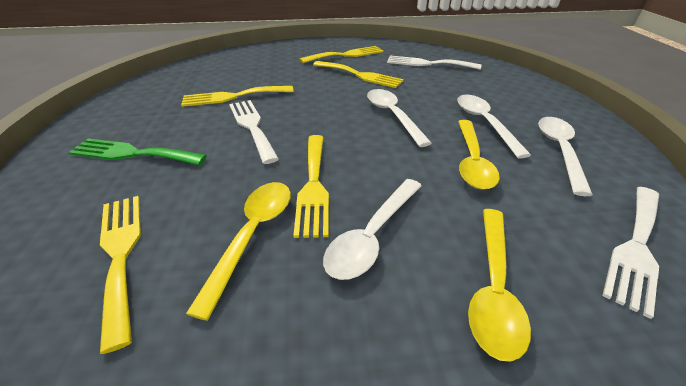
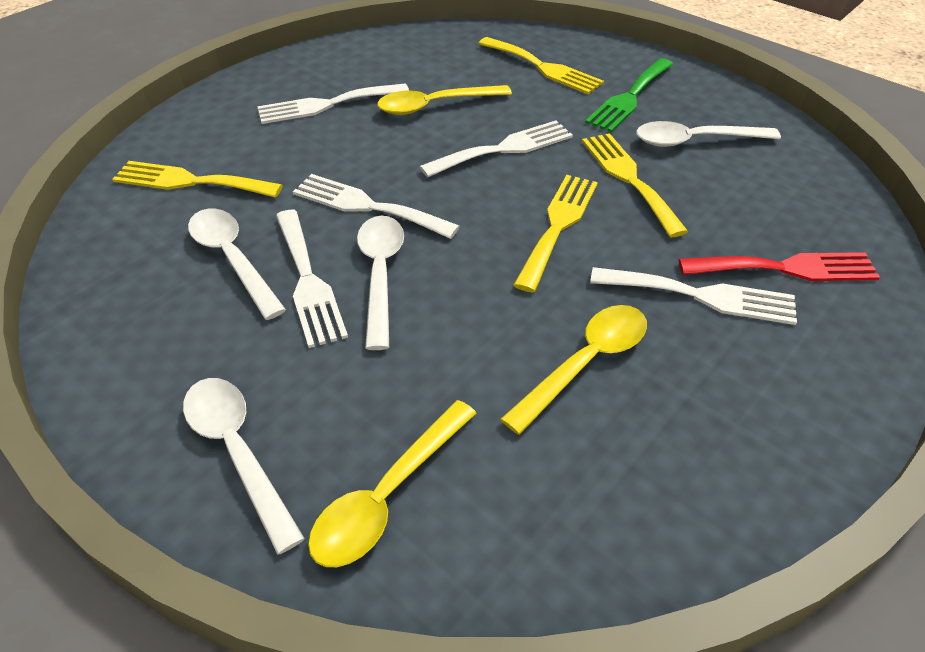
red fork: none = 0 -> [679,252,880,281] = 1
white fork: [229,100,279,164] [387,56,481,70] [602,187,659,319] = 3 -> [257,83,409,124] [276,210,348,348] [293,174,460,239] [419,120,573,177] [590,267,797,325] = 5
yellow fork: [100,196,141,354] [181,86,294,107] [293,135,329,238] [300,46,383,63] [313,61,404,88] = 5 -> [112,161,283,198] [478,37,604,94] [514,175,598,292] [582,133,688,237] = 4

